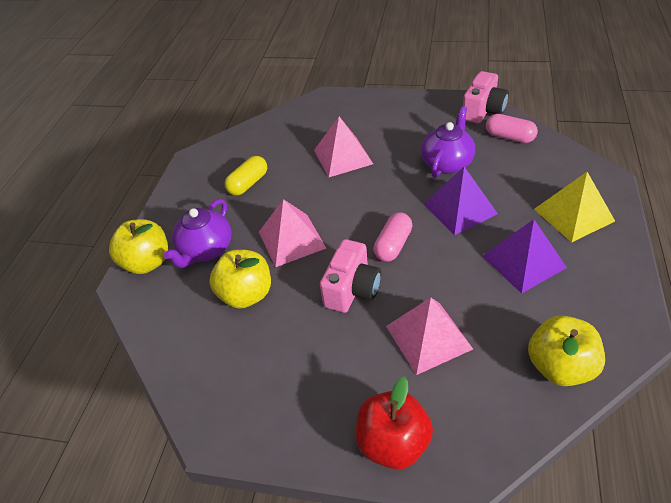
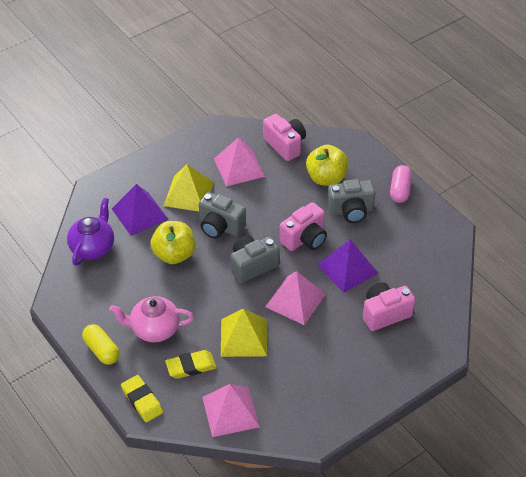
grey camera: none = 0 -> [199,192,246,239] [231,236,279,283] [327,179,375,223] = 3
pink camera: [320,239,381,313] [463,71,509,123] = 2 -> [263,114,306,161] [280,202,327,251] [363,282,415,331] = 3
pink capsule: [373,212,413,262] [486,114,538,143] = 2 -> [390,165,412,203] = 1
pink teapot: none = 0 -> [109,296,194,342] = 1
purple teapot: [163,199,232,268] [421,106,475,178] = 2 -> [67,198,114,266] = 1
red apple: [356,376,433,470] = 1 -> none = 0
yellow apple: [109,219,168,274] [209,249,271,309] [528,316,605,386] = 3 -> [150,221,196,264] [306,145,349,186] = 2
yellow eraser: none = 0 -> [121,375,163,422] [165,350,217,379] = 2
yellow pyramid: [534,172,615,242] = 1 -> [164,164,214,211] [221,309,267,357] = 2

